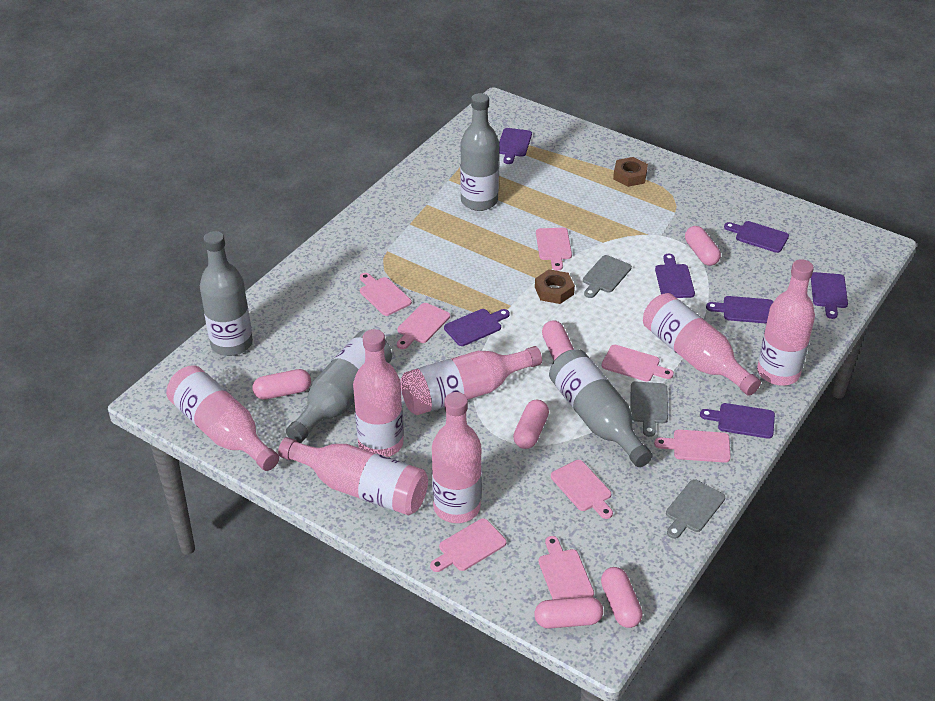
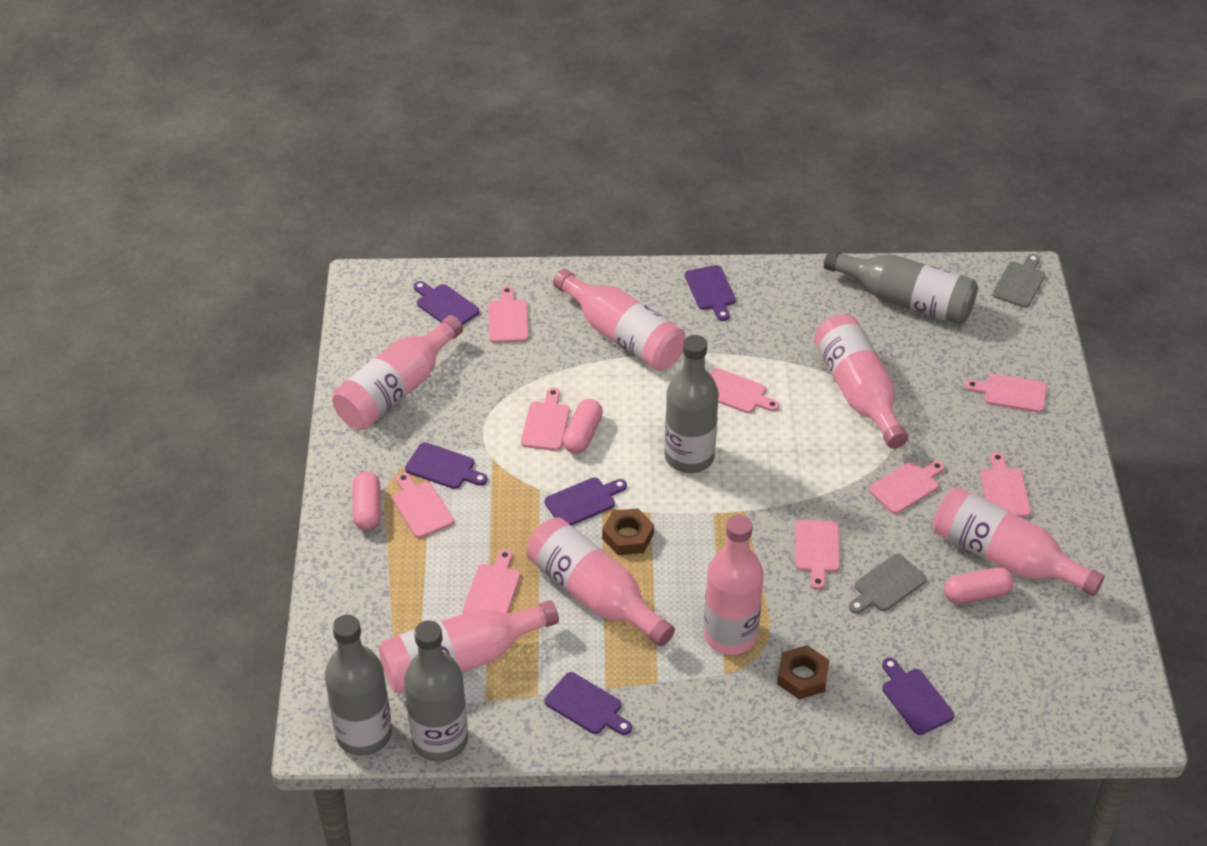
grey cutting board: [583,255,632,298] [630,382,668,437] [666,479,725,539] = 3 -> [849,554,927,614] [992,254,1045,308] = 2
pink capsule: [252,369,311,400] [513,400,549,449] [534,597,603,629] [542,320,574,360] [601,567,643,628] [685,226,721,266] = 6 -> [353,471,381,531] [563,399,603,454] [944,567,1014,604] = 3
pink cutting board: [360,273,412,316] [397,303,450,349] [430,518,506,572] [536,228,572,271] [539,536,594,599] [551,460,613,519] [601,345,674,382] [654,430,731,463] = 8 -> [392,473,454,538] [463,549,521,613] [488,286,529,343] [521,388,570,451] [710,368,780,413] [796,519,840,590] [869,461,945,514] [965,374,1047,412] [980,452,1031,517] = 9
purple cutting board: [444,309,510,346] [499,128,532,164] [655,254,695,298] [700,403,775,439] [706,296,773,324] [724,221,789,253] [811,272,848,319] = 7 -> [405,442,488,489] [413,281,480,325] [545,477,627,526] [545,672,632,735] [685,265,736,321] [882,658,954,735] = 6

